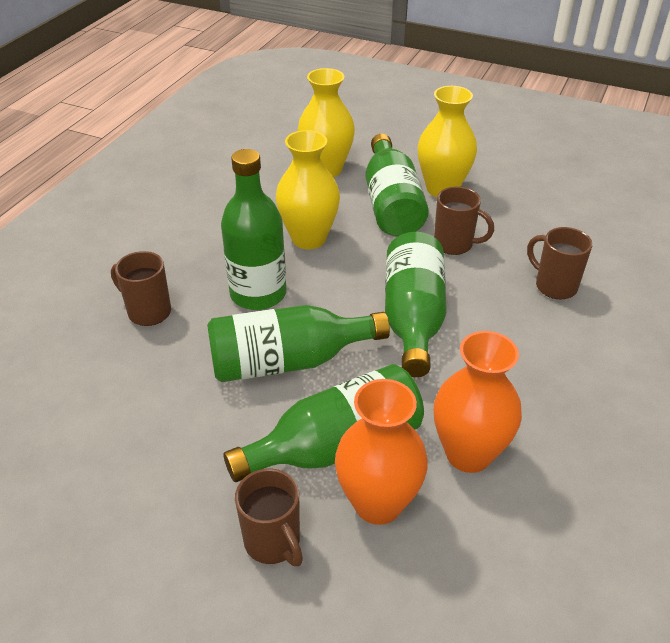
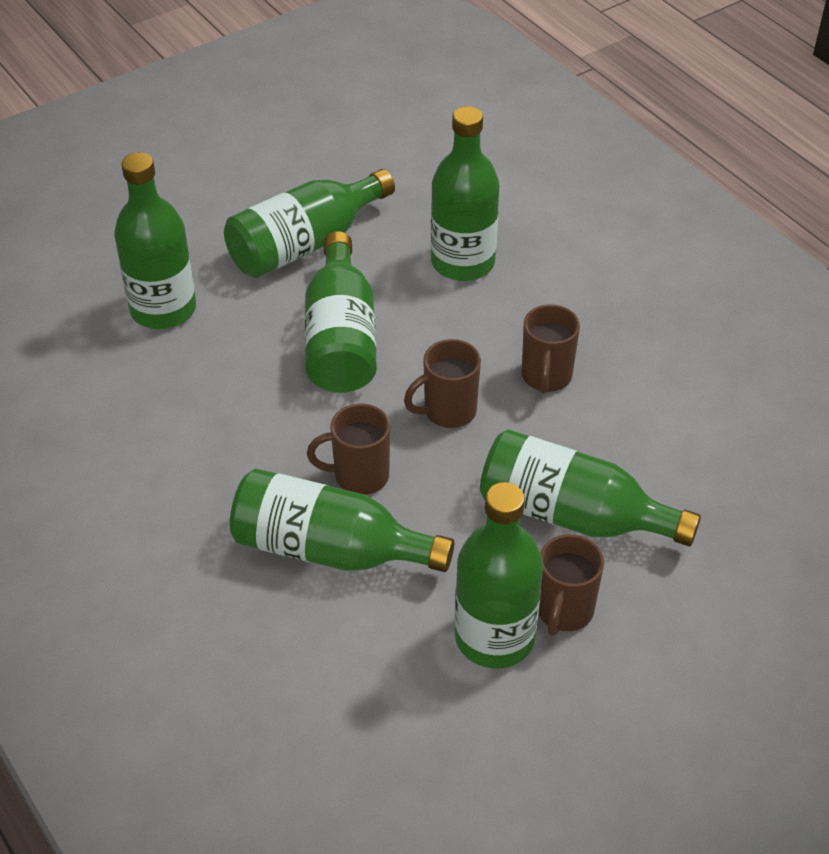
green bottle: [207,305,390,382] [221,149,286,310] [223,364,424,482] [366,134,429,236] [385,232,447,377] = 5 -> [114,152,196,329] [224,169,395,278] [230,469,454,572] [305,231,377,393] [431,106,499,281] [455,482,543,669] [480,429,701,546] = 7
orange vase: [335,379,428,525] [434,331,522,473] = 2 -> none = 0
yellow vase: [276,130,340,249] [298,68,355,177] [417,86,477,197] = 3 -> none = 0

